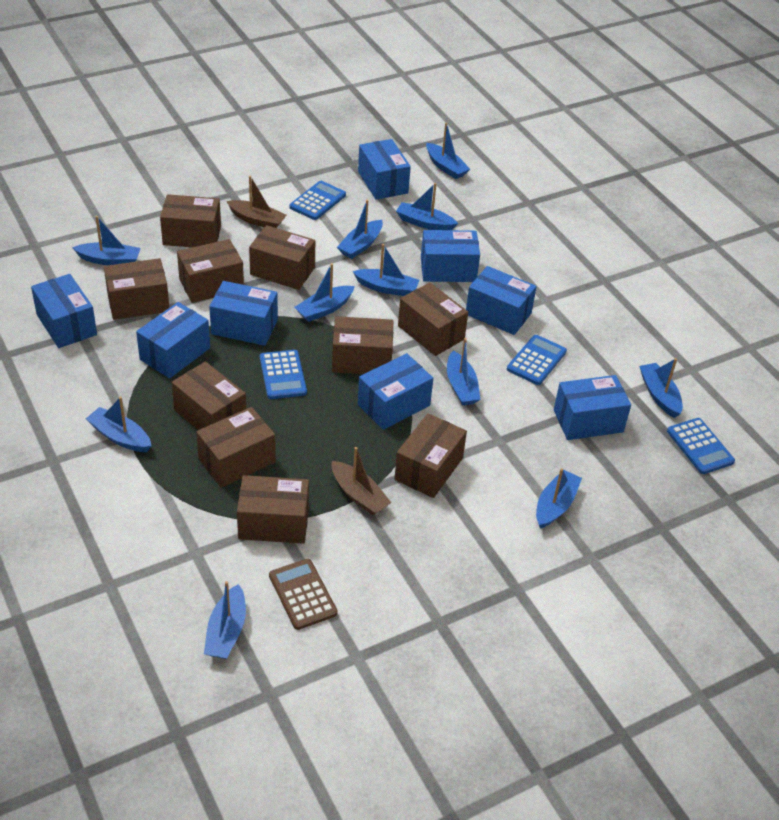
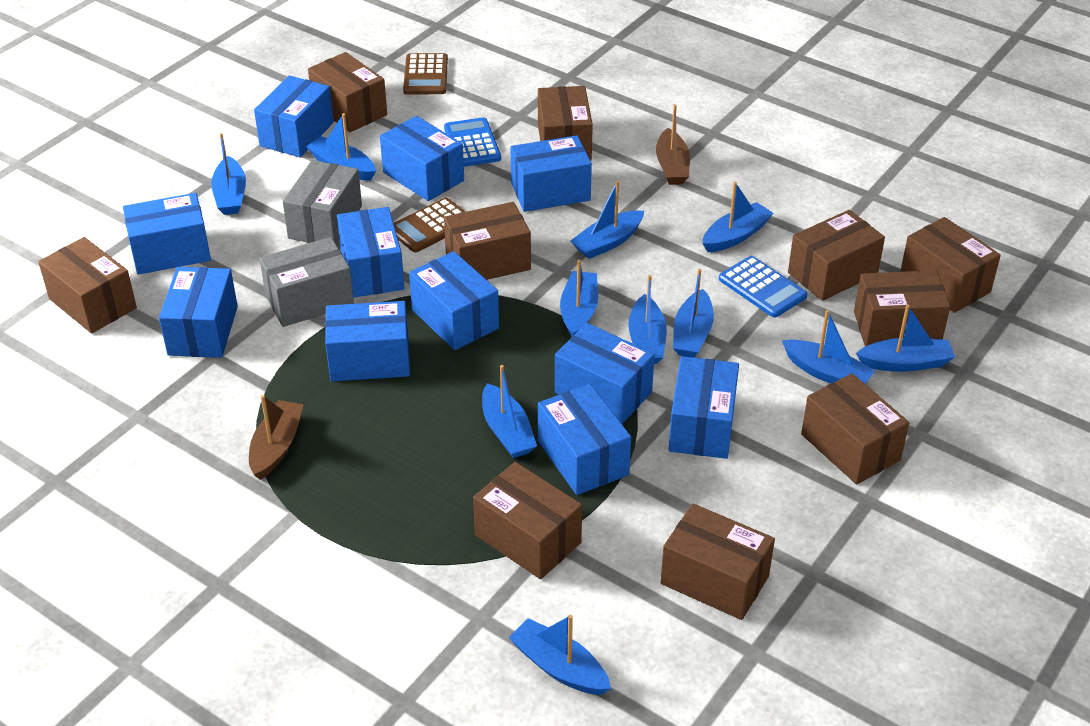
blue box: [31,274,97,348] [136,302,210,378] [209,281,278,346] [358,139,411,200] [358,353,433,430] [421,230,480,282] [466,266,537,335] [554,375,631,440] = 8 -> [123,193,211,275] [159,267,238,358] [254,76,334,157] [325,301,410,381] [337,207,404,298] [380,116,464,201] [409,251,499,350] [511,135,592,212] [538,384,631,495] [555,323,655,424] [668,356,739,459] = 11
blue calculator: [260,350,307,399] [289,181,346,220] [507,335,567,385] [667,418,735,474] = 4 -> [444,117,501,167] [719,256,808,318] = 2
brown calculator: [269,559,338,630] = 1 -> [394,198,466,252] [403,53,448,95] = 2
grey box: none = 0 -> [259,237,354,327] [283,160,362,245] = 2

